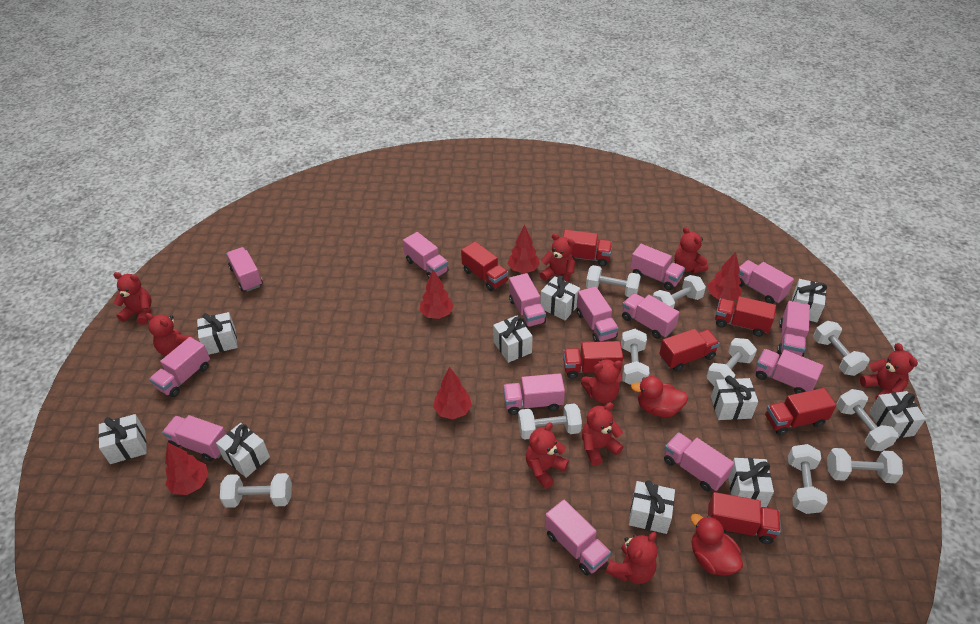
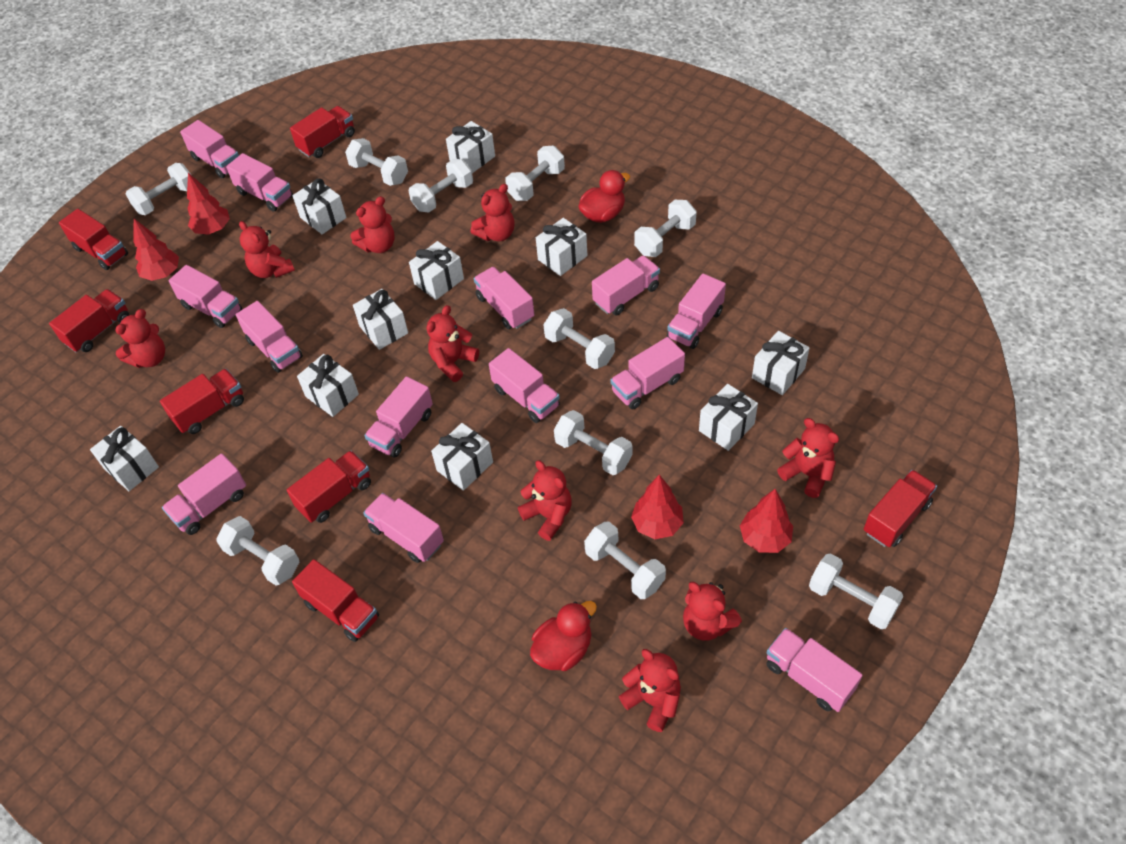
pink truck: [149,337,210,397] [162,415,226,462] [226,247,263,292] [403,232,449,279] [503,373,565,415] [509,273,546,328] [545,499,611,576] [577,286,619,342] [622,293,680,339] [630,244,685,290] [664,432,734,491] [738,260,794,304] [756,349,823,394] [777,301,810,357] = 14 -> [162,453,246,535] [168,265,242,328] [180,120,239,178] [226,153,293,212] [236,301,303,373] [363,493,444,563] [364,376,433,458] [474,267,534,329] [489,348,560,423] [592,255,660,315] [610,337,685,409] [667,274,726,349] [766,628,862,712] = 13
red tree: [165,442,208,495] [420,270,454,319] [433,367,472,419] [507,225,540,273] [707,252,742,301] = 5 -> [133,219,179,281] [187,173,230,235] [631,475,684,539] [740,489,793,553] = 4

